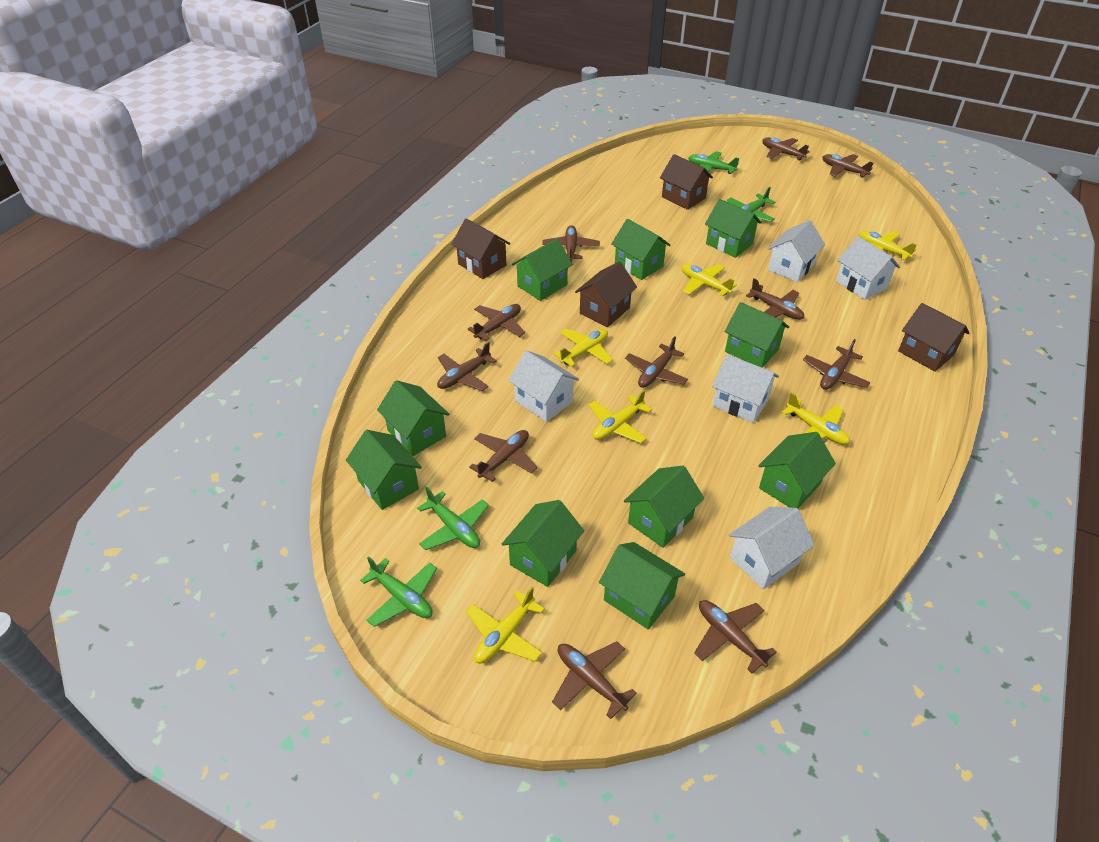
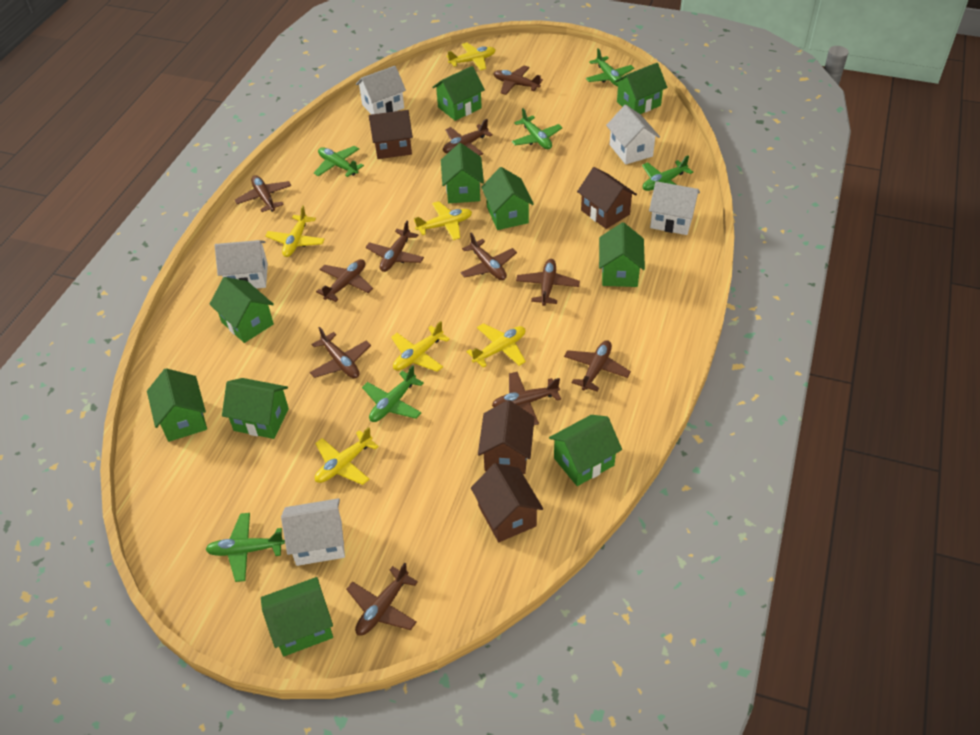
green plane: [360,556,437,627] [417,487,489,550] [688,151,739,174] [726,187,776,222] = 4 -> [205,513,285,582] [314,146,364,177] [362,365,424,422] [512,108,563,149] [586,48,634,87] [642,155,693,191] = 6

